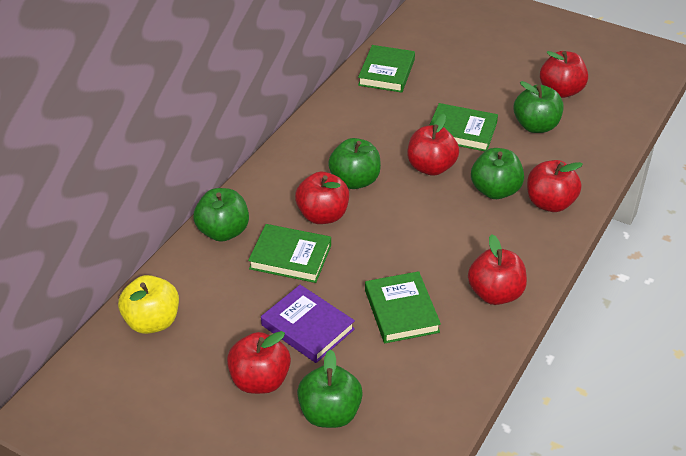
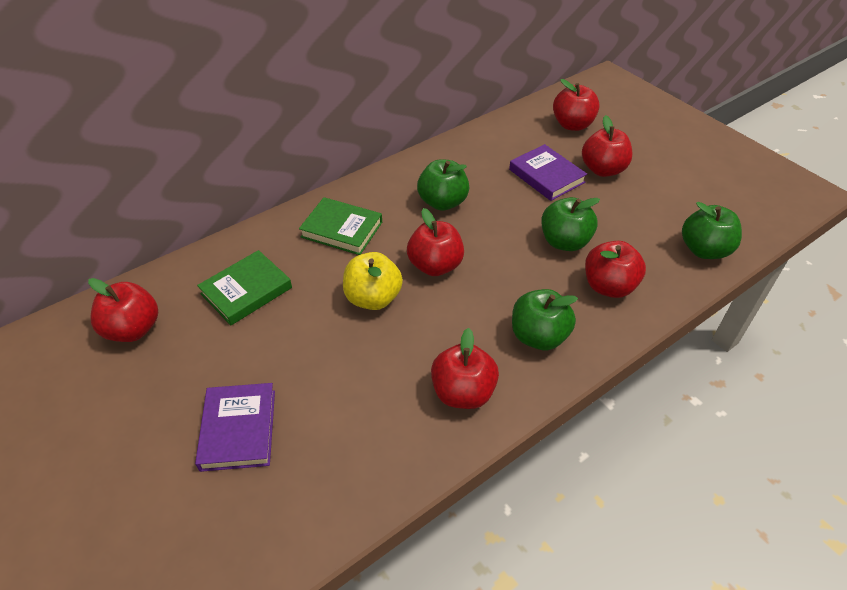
green apple: [193,188,249,242] [297,349,363,428] [328,138,381,189] [471,148,524,199] [514,81,563,133] = 5 -> [417,159,469,211] [512,289,578,350] [541,197,600,251] [682,202,742,259] = 4
green book: [248,224,331,283] [358,45,415,93] [365,271,441,343] [429,103,498,151] = 4 -> [197,250,292,325] [299,197,382,255] = 2
purple book: [261,285,355,363] = 1 -> [195,383,275,472] [509,144,587,201] = 2

